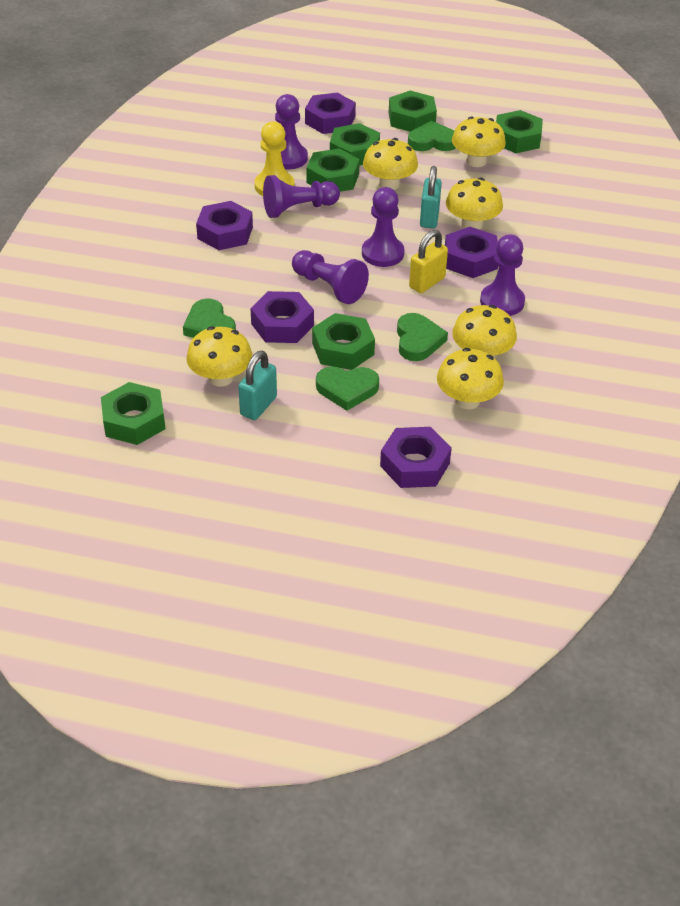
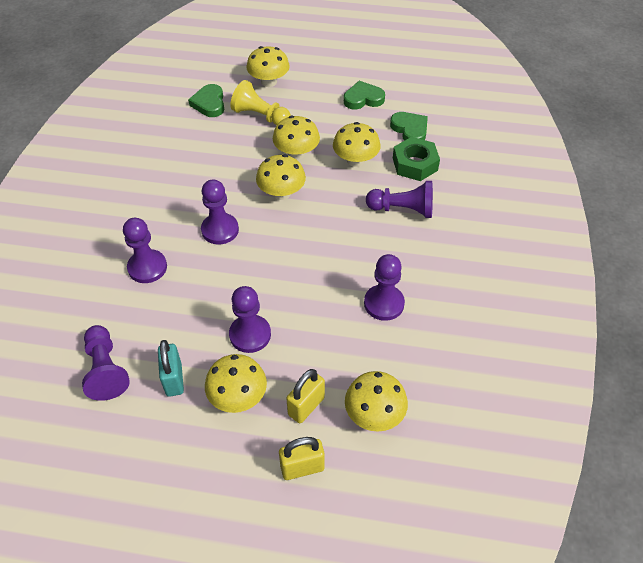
green heart: [183,298,236,338] [316,366,379,411] [397,313,448,361] [408,121,456,151] = 4 -> [188,84,224,117] [344,81,385,110] [390,112,428,141] = 3
green nut: [101,382,166,445] [307,148,360,192] [312,313,375,370] [330,123,380,166] [389,91,437,132] [496,110,543,153] = 6 -> [393,137,440,181] = 1
purple nut: [196,201,253,250] [250,291,314,343] [305,92,356,134] [380,427,452,488] [445,227,498,278] = 5 -> none = 0
purple pawn: [263,175,340,218] [275,94,308,169] [292,250,369,304] [362,187,404,267] [480,234,525,316] = 5 -> [82,325,130,401] [123,218,167,283] [201,179,239,245] [229,286,271,353] [364,254,405,321] [366,181,433,218] = 6
turquoise padlock: [238,351,277,420] [420,166,442,228] = 2 -> [158,340,184,397] = 1
yellow padlock: [409,230,448,293] = 1 -> [279,437,325,480] [286,369,325,423] = 2

